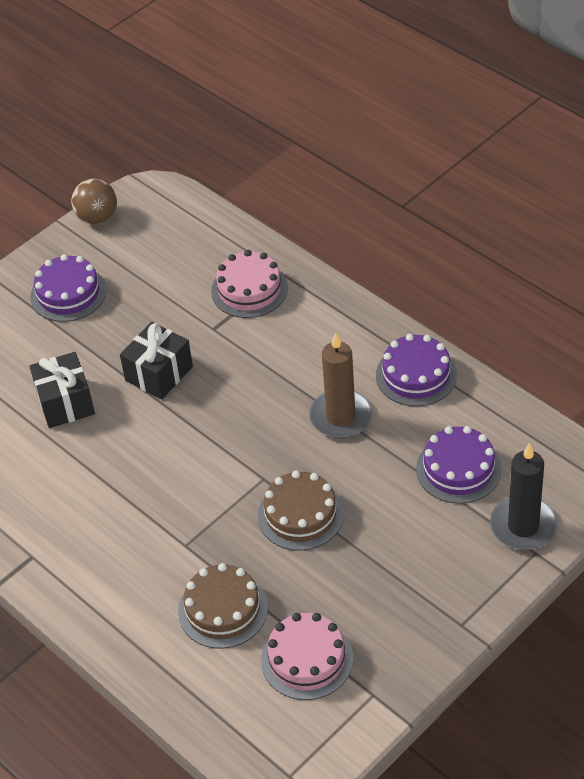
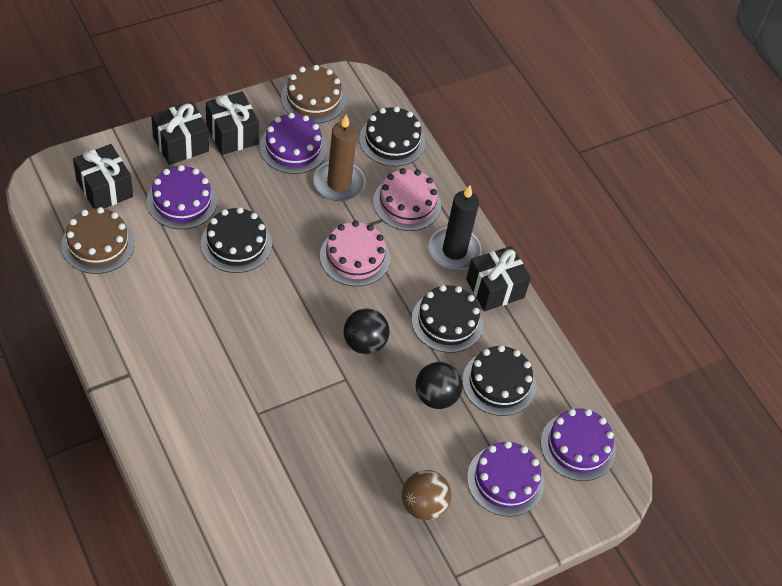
black ball: none = 0 -> [344,308,390,354] [416,362,463,409] = 2
black cake: none = 0 -> [201,207,272,273] [359,106,425,167] [411,285,483,353] [462,345,536,416] = 4
black gift: [30,352,95,428] [120,322,193,399] = 2 -> [73,144,133,209] [151,102,209,165] [206,92,259,155] [466,246,531,311] = 4
purple cake: [30,254,106,322] [376,334,457,406] [416,426,502,504] = 3 -> [147,165,217,229] [260,113,327,174] [467,441,544,517] [541,409,616,481] = 4

